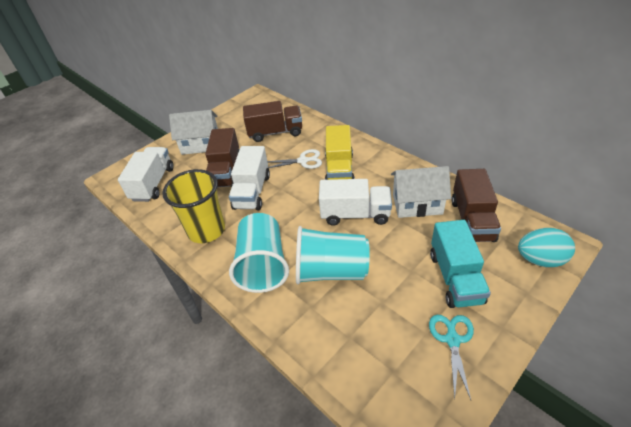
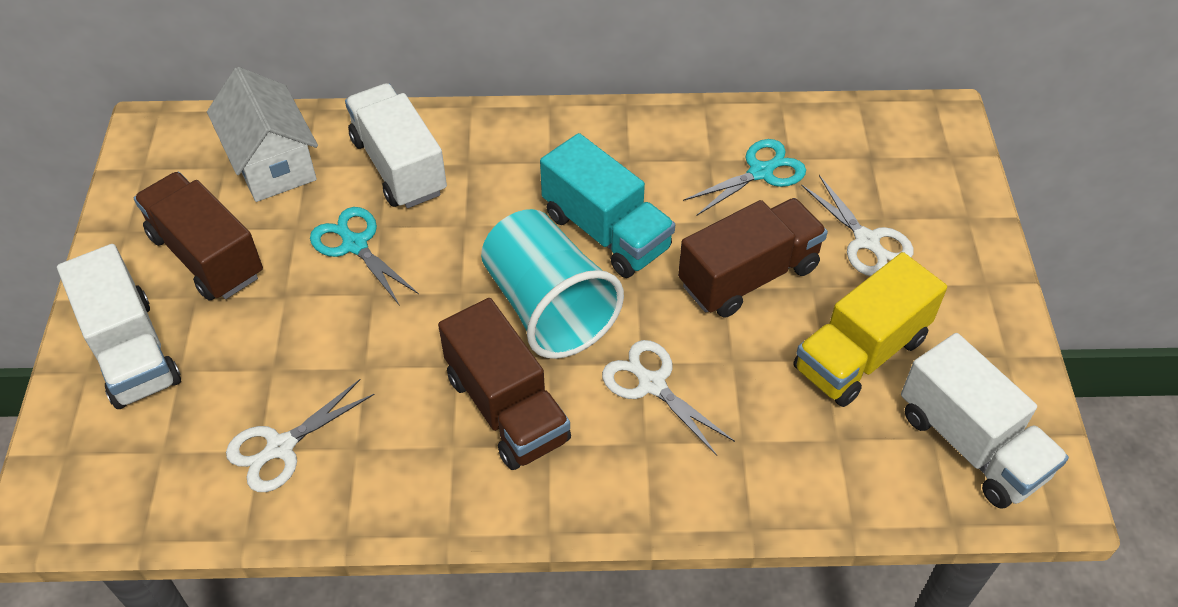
turquoise cup: [229,213,289,293] [296,226,370,284] = 2 -> [481,209,624,359] = 1
turquoise egg: [518,228,575,267] = 1 -> none = 0
turquoise scissors: [429,315,474,400] = 1 -> [310,207,419,306] [683,139,806,216] = 2
white house: [169,110,218,155] [391,166,451,218] = 2 -> [207,67,318,202] = 1
white scissors: [267,149,322,169] = 1 -> [226,379,375,492] [602,340,735,456] [801,175,914,276] = 3
yellow cup: [162,169,225,243] = 1 -> none = 0

